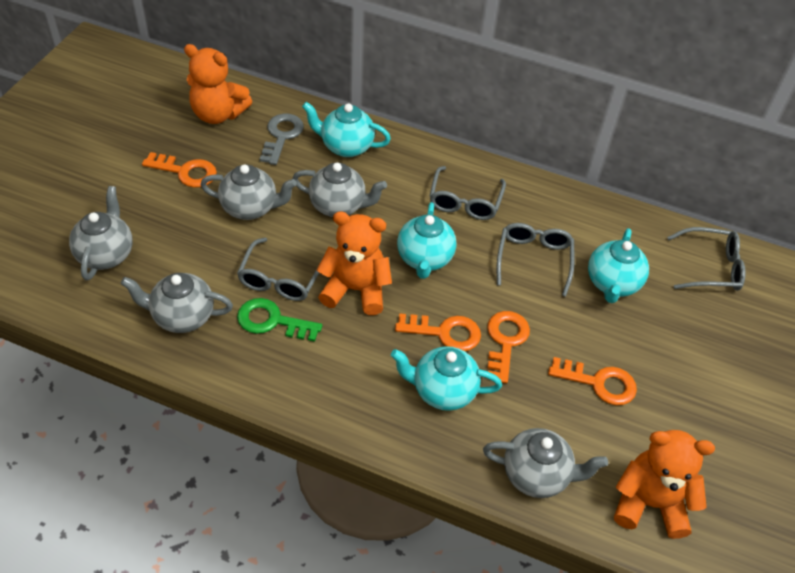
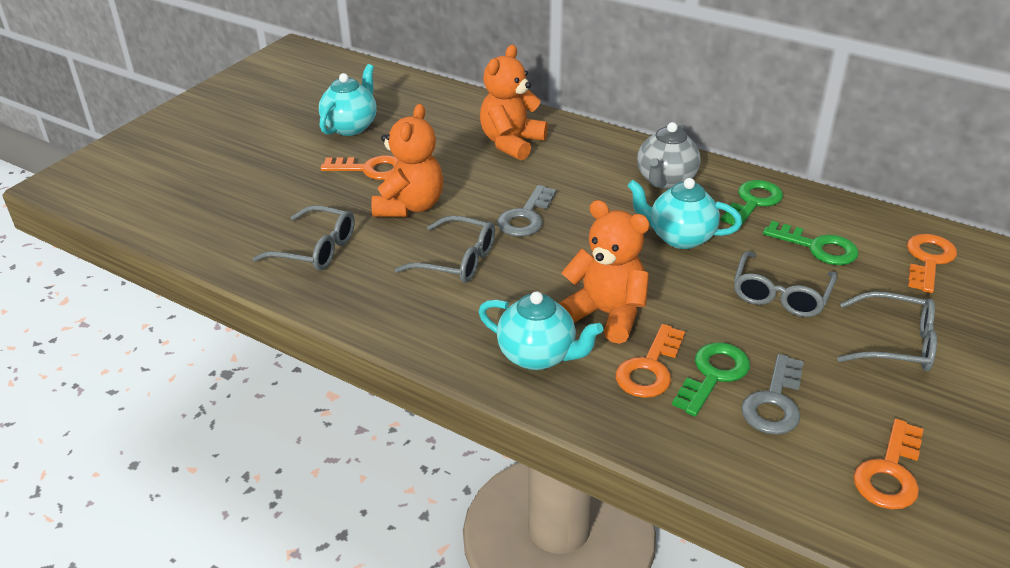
green key: [237,298,322,342] = 1 -> [672,343,750,416] [720,180,783,227] [763,221,859,265] = 3
grey key: [260,113,304,165] = 1 -> [497,185,556,237] [741,354,804,435] = 2
grey teapot: [69,186,133,280] [121,273,233,333] [200,165,297,220] [292,163,387,217] [483,428,608,498] = 5 -> [637,122,701,189] = 1
turquoise teapot: [302,102,391,157] [391,346,502,411] [397,202,456,279] [588,228,649,303] = 4 -> [319,64,376,136] [478,291,603,370] [627,178,742,249] = 3

